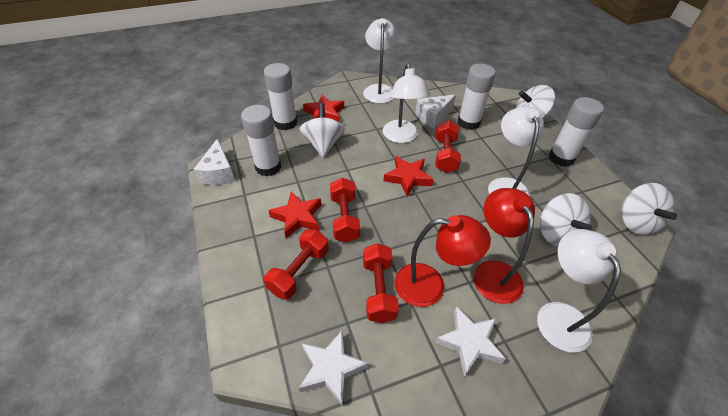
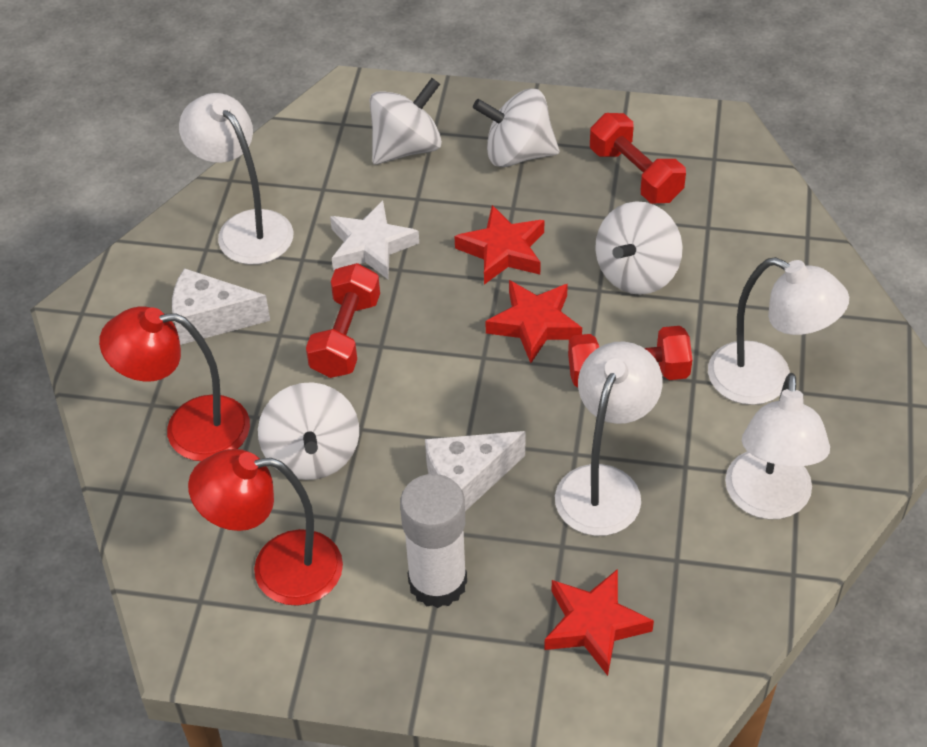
red dumbbell: [264,229,329,300] [330,178,360,242] [363,243,399,323] [435,120,461,173] = 4 -> [306,263,380,378] [568,326,692,387] [590,113,686,203] = 3
white glue stick: [241,105,281,176] [264,63,297,130] [457,64,496,130] [549,97,604,167] = 4 -> [400,474,467,608] = 1
white star: [299,331,368,406] [435,306,506,377] = 2 -> [330,201,419,279] = 1

